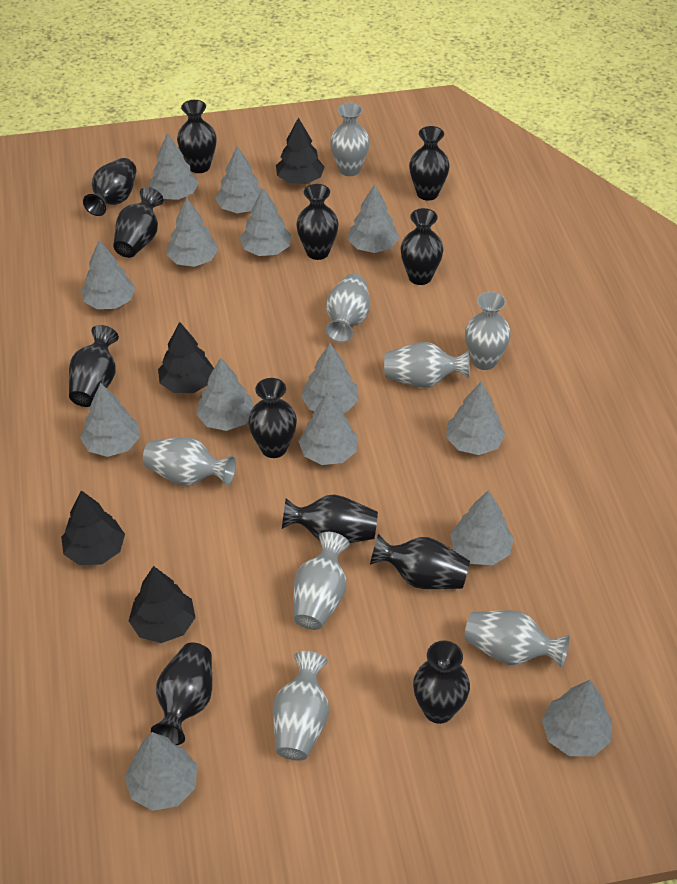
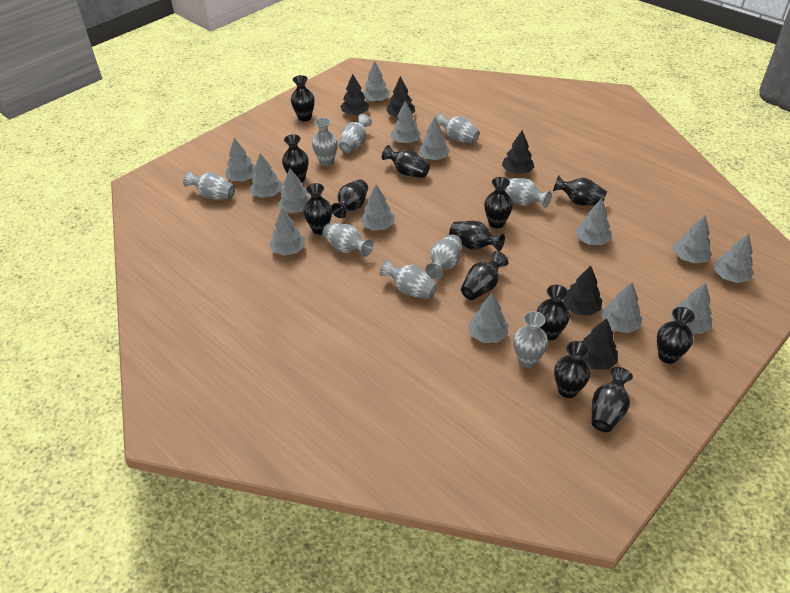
black tree: [61,490,125,565] [129,566,196,643] [158,322,214,393] [276,117,325,184] = 4 -> [340,74,369,116] [386,76,415,117] [502,130,534,174] [563,265,602,316] [580,318,618,370] = 5
black vase: [69,325,119,407] [83,158,136,216] [113,187,163,258] [151,642,212,745] [177,100,217,173] [248,378,297,458] [282,495,378,543] [296,184,339,260] [370,534,470,589] [401,208,444,285] [409,126,450,201] [413,640,470,724] = 12 -> [282,134,309,183] [291,75,315,121] [304,183,332,235] [331,180,368,218] [382,145,430,178] [449,221,505,251] [461,251,508,300] [484,177,513,229] [537,285,570,340] [553,175,607,206] [554,341,591,398] [592,367,633,432] [657,307,695,364] = 13
grey vase: [143,437,236,486] [273,651,329,761] [294,532,350,630] [326,274,370,342] [330,103,370,176] [384,342,470,388] [464,610,570,668] [465,291,511,370] = 8 -> [183,171,235,200] [312,118,338,166] [323,223,373,257] [339,114,372,153] [380,259,437,299] [425,235,462,279] [436,112,480,143] [505,178,552,208] [513,311,548,368] = 9

